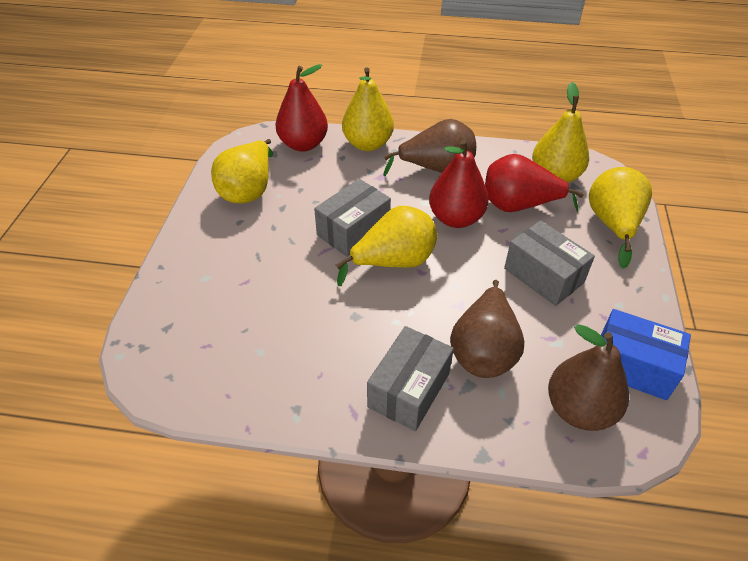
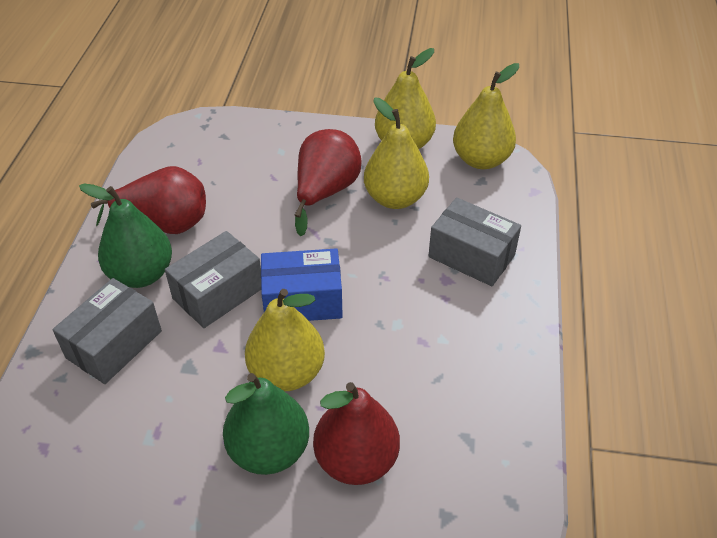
brown pear: [383,119,476,176] [450,280,524,378] [548,324,629,431] = 3 -> none = 0
green pear: none = 0 -> [79,184,172,288] [223,373,309,475] = 2
yellow pear: [211,139,273,203] [336,206,437,286] [342,67,394,151] [532,82,589,183] [589,167,652,269] = 5 -> [245,289,325,391] [364,97,429,209] [375,48,436,149] [453,63,519,169] = 4

